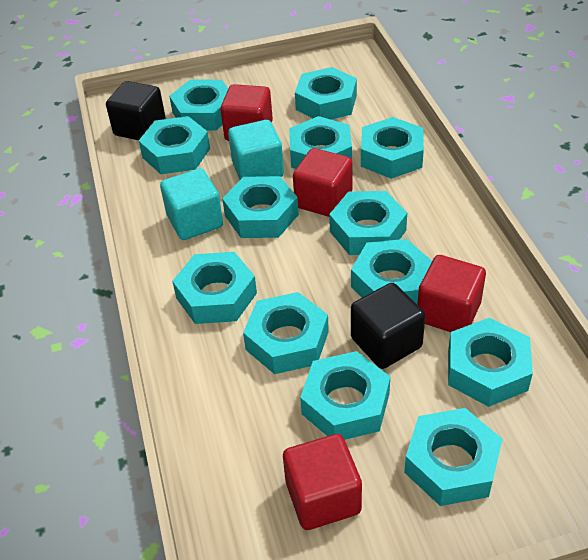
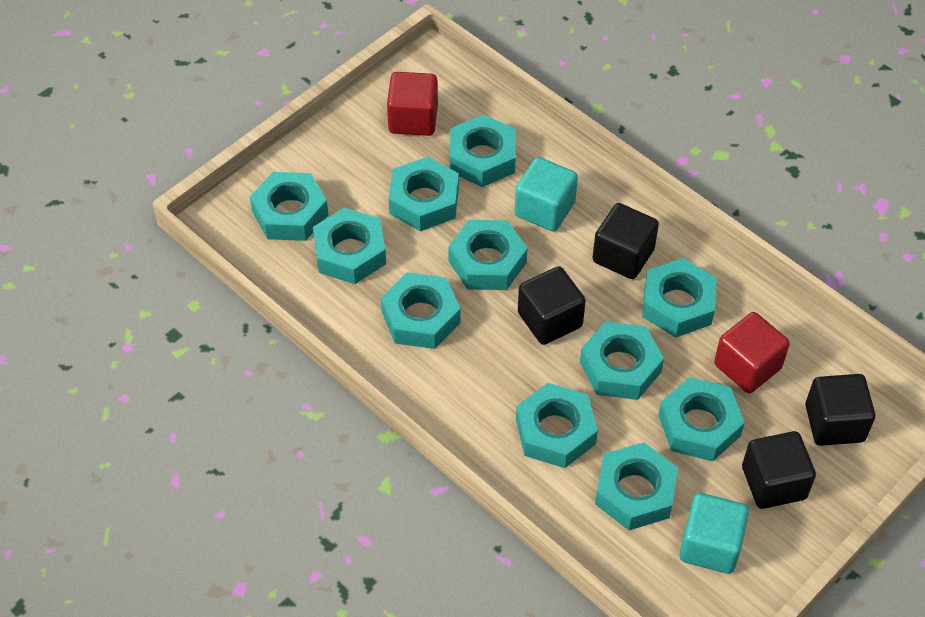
black cube: [106,81,166,140] [351,283,425,369] = 2 -> [518,266,586,345] [593,203,659,279] [742,431,816,509] [805,374,875,446] = 4
red cube: [220,84,273,141] [283,434,362,530] [293,148,353,217] [417,255,486,332] = 4 -> [387,72,438,136] [714,312,790,393] = 2
turquoise nut: [139,116,210,174] [169,80,228,130] [172,252,257,324] [222,176,299,238] [243,292,329,374] [289,116,352,169] [295,67,357,119] [300,351,390,439] [329,191,407,255] [351,239,432,304] [361,117,424,179] [404,408,502,506] [448,318,533,407] = 13 -> [250,172,328,241] [313,208,386,284] [381,272,461,349] [389,157,459,231] [448,220,527,290] [450,114,516,187] [516,383,598,468] [580,321,664,400] [595,442,678,530] [642,258,717,337] [659,377,745,462] = 11

